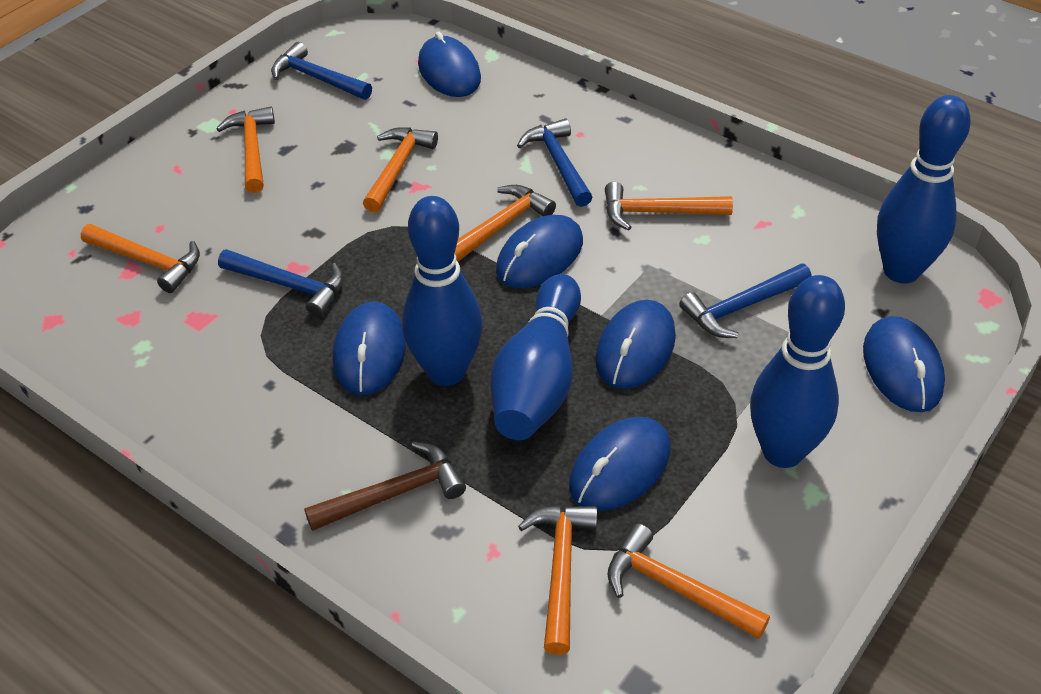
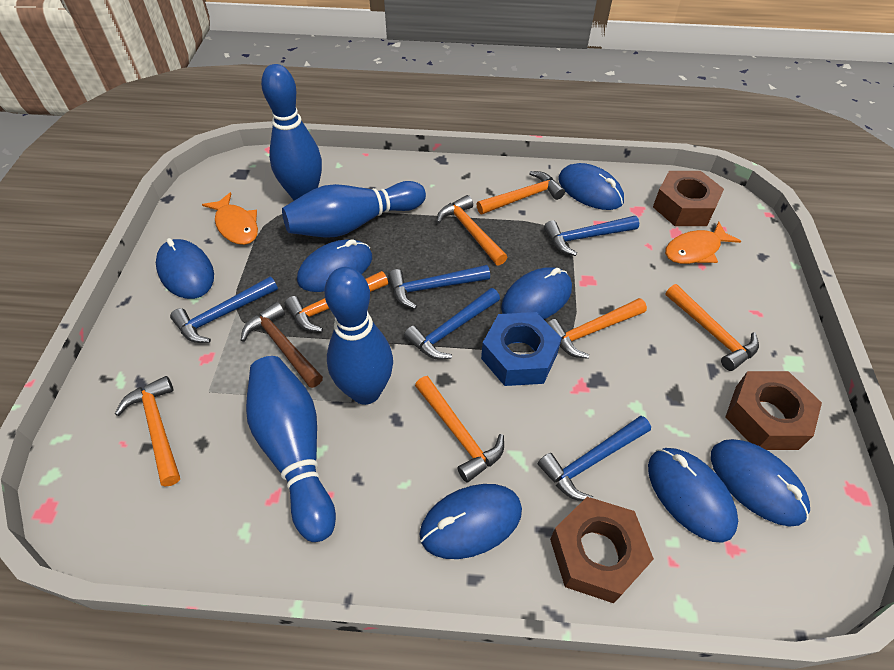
blue hammer: [218,249,344,317] [271,42,372,100] [517,119,593,207] [679,264,811,338] = 4 -> [170,276,278,343] [388,265,490,309] [404,288,500,360] [538,416,651,501] [544,216,639,256] = 5
blue mouse: [333,301,406,395] [418,31,481,97] [496,215,583,288] [569,417,670,511] [595,300,676,389] [863,316,945,412] = 6 -> [156,238,214,299] [297,239,372,292] [420,484,522,559] [501,267,572,319] [558,163,624,210] [648,448,738,543] [711,439,810,527] = 7
blue nut: none = 0 -> [481,312,562,386] = 1
brown nut: none = 0 -> [550,497,654,603] [653,171,724,226] [725,371,822,450] = 3
orange fish: none = 0 -> [202,192,258,245] [665,221,741,264] = 2

